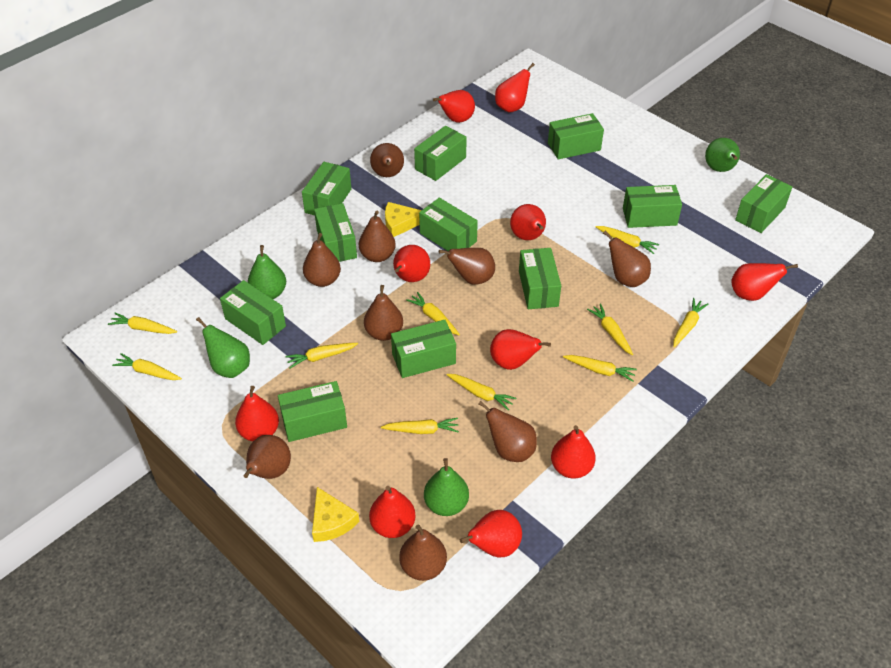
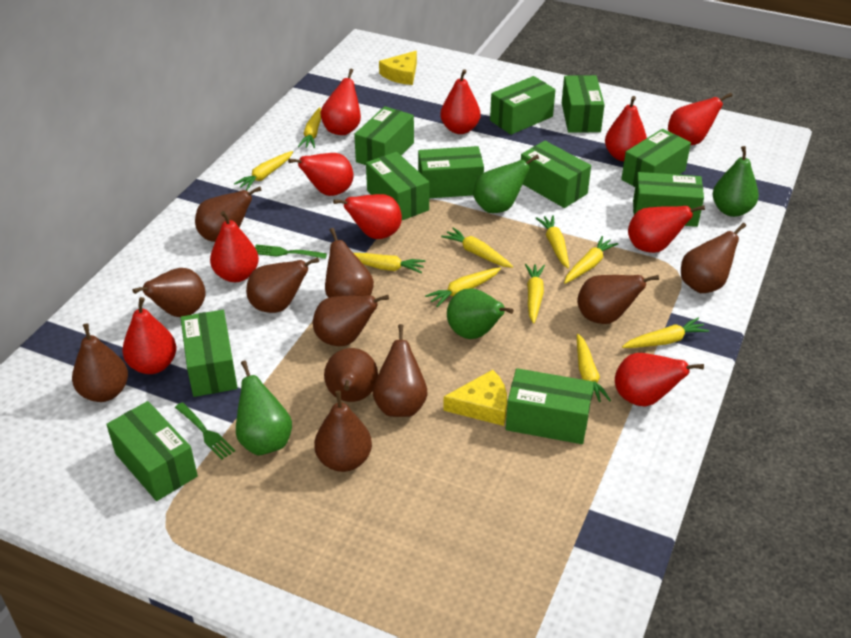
brown pear: [243,435,291,479] [303,233,341,287] [359,211,396,262] [364,285,403,341] [370,143,404,177] [399,525,447,581] [439,248,495,285] [478,401,537,462] [603,231,651,287] = 9 -> [72,323,128,402] [133,268,205,317] [195,186,262,242] [246,257,319,313] [313,295,389,346] [314,390,372,472] [324,348,378,402] [325,228,374,298] [373,324,427,417] [577,275,659,324] [681,223,746,293] = 11
green fork: none = 0 -> [175,402,235,460] [255,244,327,259] = 2

